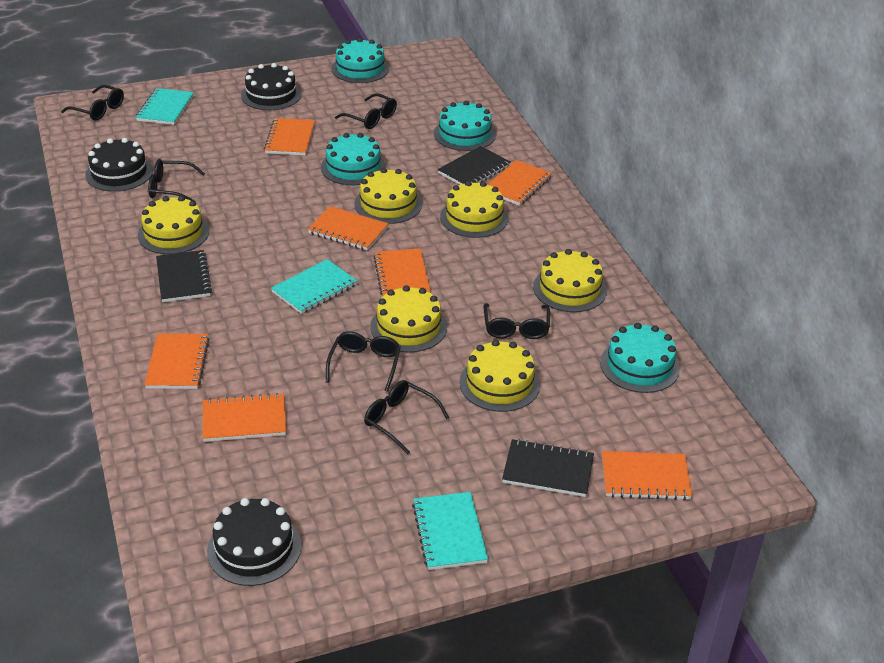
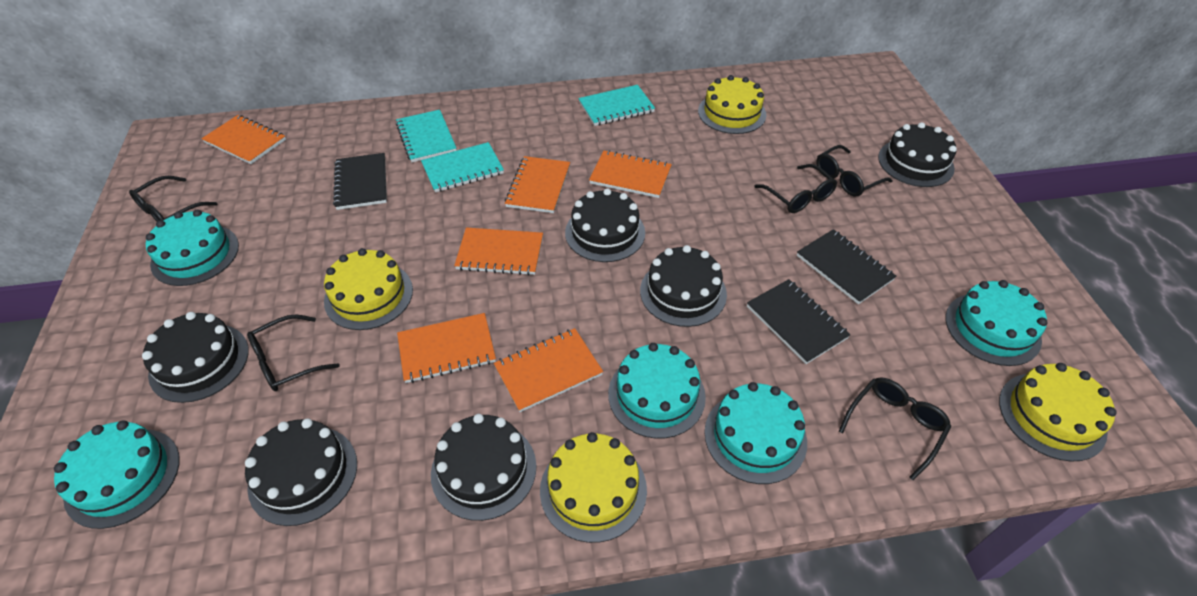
black cake: [85,138,153,192] [207,498,301,586] [241,63,301,110] = 3 -> [142,312,249,403] [245,418,357,526] [431,414,536,521] [565,188,645,262] [640,245,727,327] [878,122,957,187] = 6
black glasses: [61,85,124,120] [148,159,205,202] [326,331,401,392] [335,93,397,129] [364,380,449,454] [484,303,550,339] = 6 -> [129,176,217,221] [247,315,340,391] [754,164,837,213] [816,145,893,197] [839,378,951,480] = 5
orange notebook: [144,333,210,389] [202,393,286,442] [264,118,315,156] [308,206,389,251] [373,248,431,296] [487,160,552,206] [602,451,692,500] = 7 -> [201,115,286,164] [397,313,496,383] [454,227,543,275] [494,328,603,412] [505,156,570,213] [589,150,672,198] = 6
turquoise cake: [321,133,386,185] [331,38,389,83] [434,101,496,151] [600,323,680,393] = 4 -> [54,420,179,529] [146,210,239,286] [608,343,706,439] [704,382,807,484] [946,280,1047,366] = 5
yellow cake: [138,196,209,254] [354,168,422,224] [370,285,447,353] [440,181,509,238] [459,340,540,412] [533,249,607,312] = 6 -> [324,248,413,330] [540,432,647,543] [698,75,766,134] [999,363,1117,462] = 4

